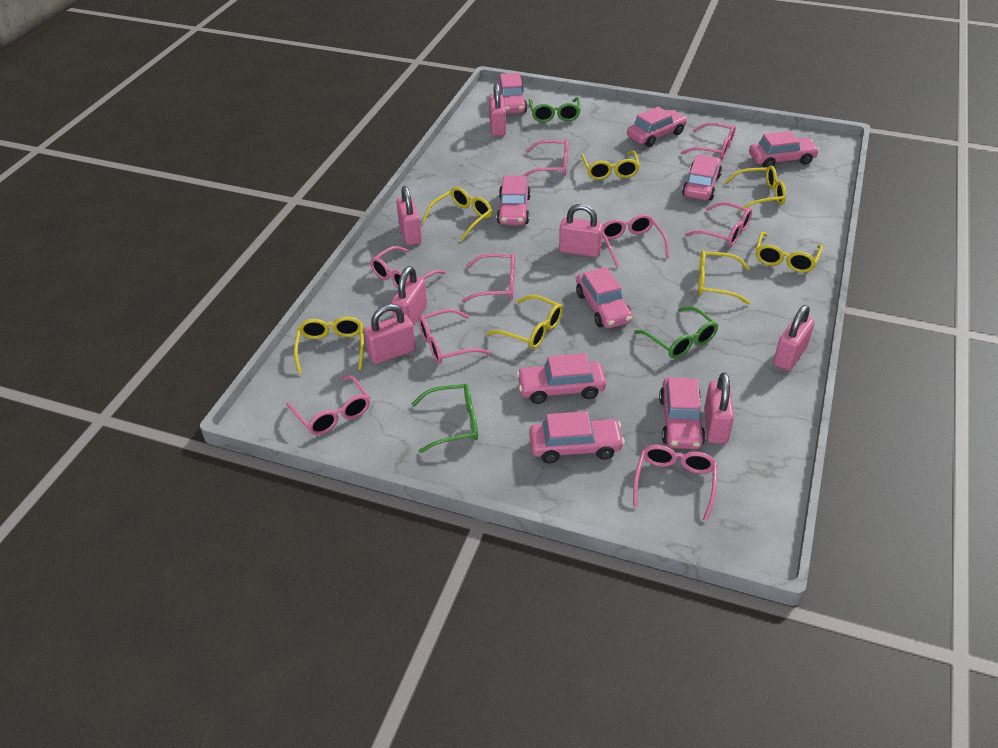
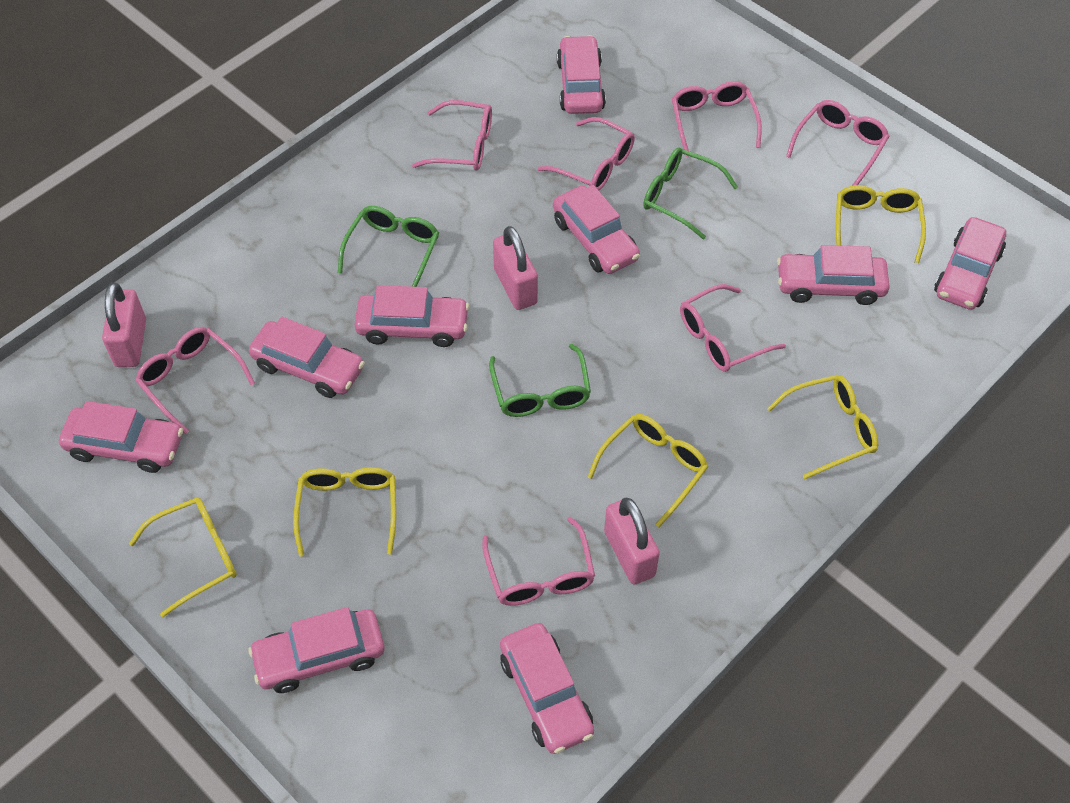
pink glasses: [286,375,370,435] [370,246,446,288] [418,309,490,364] [462,253,515,303] [522,139,568,176] [603,214,669,267] [633,445,717,521] [680,122,736,159] [685,202,752,247] = 9 -> [135,327,255,434] [412,100,492,170] [482,517,595,606] [537,117,635,190] [672,81,762,157] [680,284,786,372] [786,100,890,186] = 7
pink padlock: [364,304,416,364] [391,266,427,326] [396,186,422,245] [489,83,506,136] [559,204,603,257] [704,372,734,444] [773,305,815,371] = 7 -> [102,283,146,367] [493,226,538,310] [604,498,660,584] = 3
yellow glasses: [294,317,364,374] [423,187,492,241] [487,295,563,349] [581,151,640,180] [698,250,751,305] [725,166,786,212] [756,232,823,273] = 7 -> [129,498,237,617] [293,467,396,556] [587,414,708,527] [767,375,878,479] [836,185,926,263] = 5

